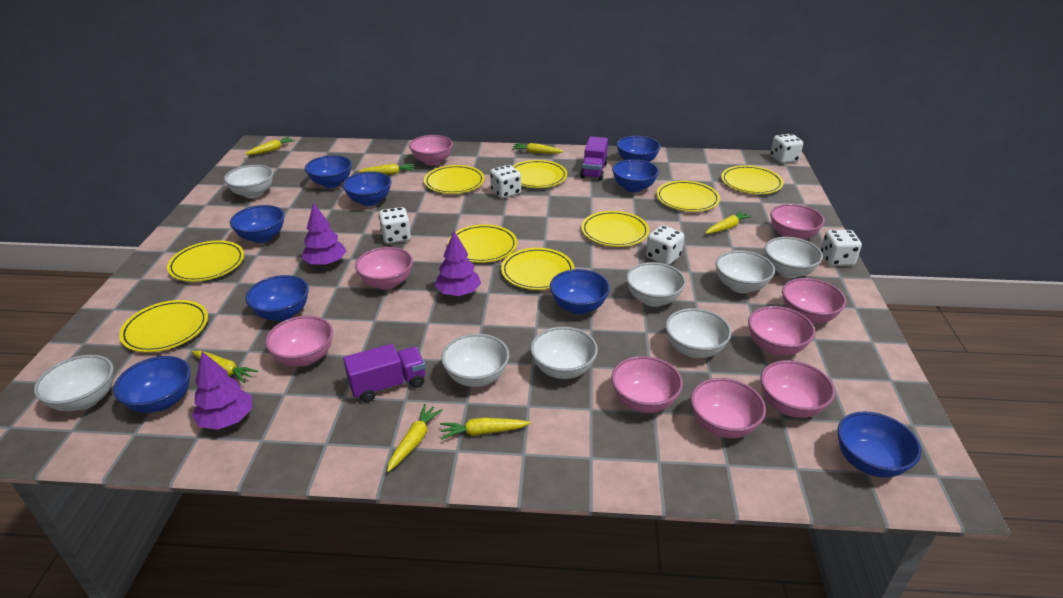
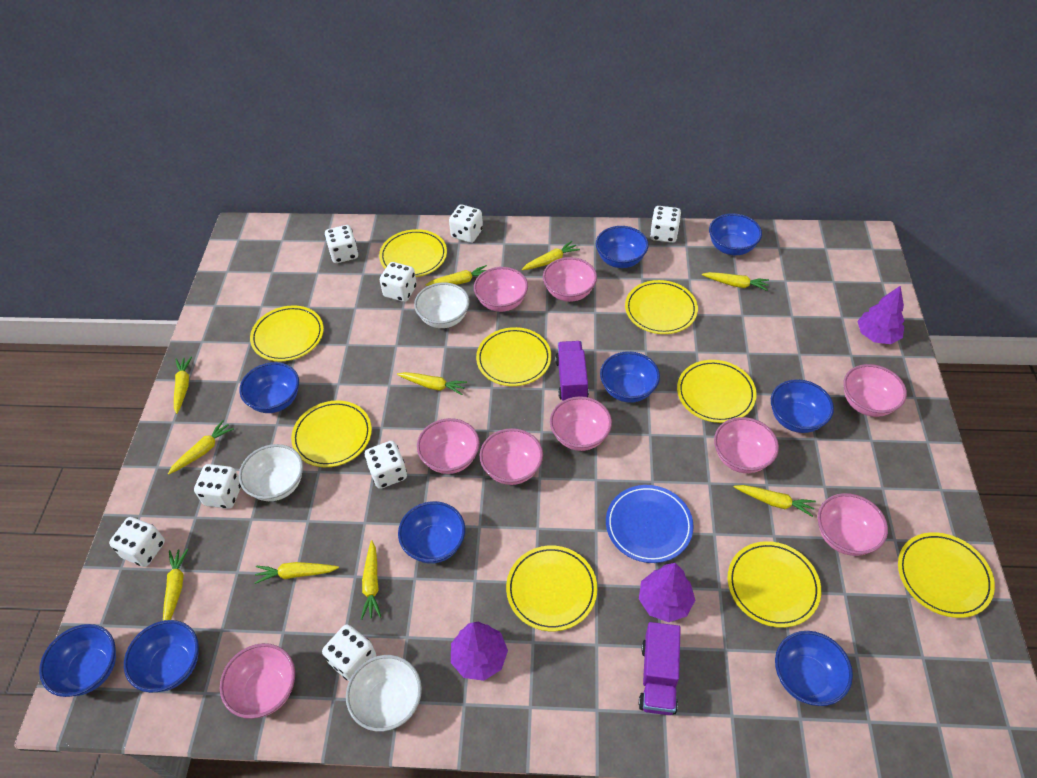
blue plate: none = 0 -> [606,485,694,563] = 1
white bowl: [34,355,114,411] [224,165,274,198] [441,333,509,387] [530,327,598,379] [626,262,686,307] [665,308,732,358] [716,250,775,293] [764,237,823,278] = 8 -> [239,444,303,501] [346,655,422,732] [414,282,469,328] = 3
white dice: [379,207,411,244] [490,165,521,198] [646,225,684,265] [770,134,803,163] [821,230,862,266] = 5 -> [109,517,165,567] [194,464,241,509] [322,624,376,681] [325,225,358,263] [365,441,407,489] [380,262,417,302] [449,204,483,243] [650,206,681,243] = 8
yellow carrot: [192,351,258,383] [245,137,295,155] [358,164,415,175] [387,404,443,472] [440,417,531,440] [512,143,564,154] [705,211,753,234] = 7 -> [163,548,188,621] [168,420,234,474] [174,356,192,414] [254,562,339,584] [361,540,381,620] [397,372,467,395] [425,265,487,286] [522,241,580,270] [702,272,769,291] [734,485,816,517] = 10

